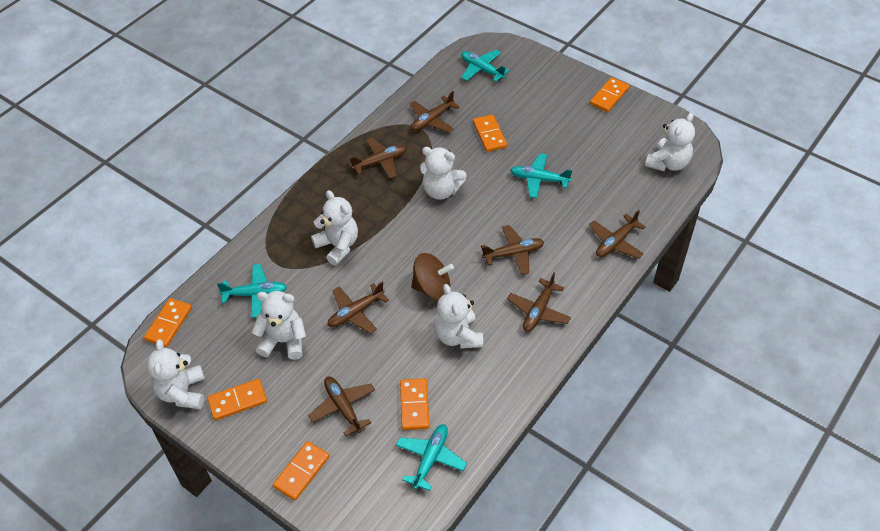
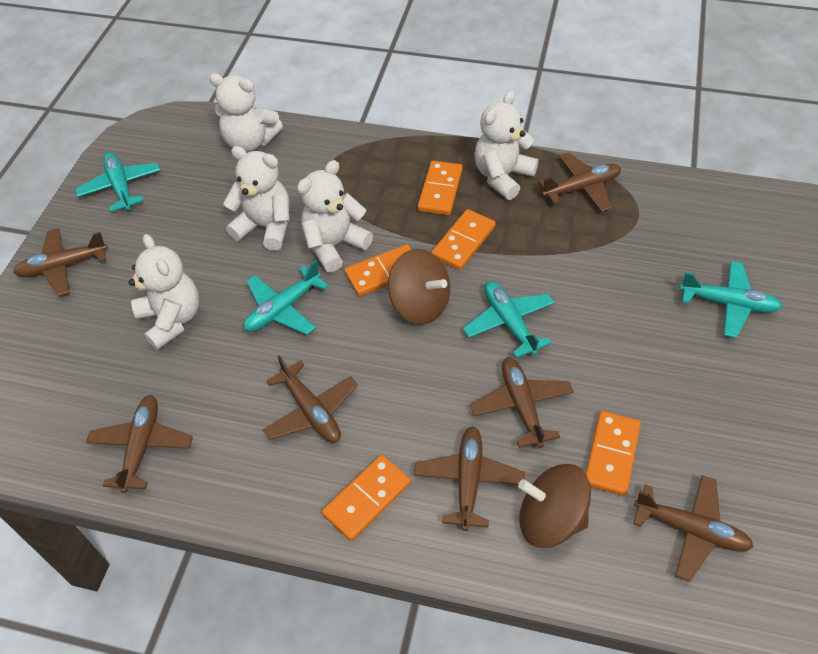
brown spinning top: [411,253,454,301] = 1 -> [388,249,450,325] [518,464,591,548] = 2
orange domino: [144,298,192,347] [207,379,267,420] [273,441,329,500] [400,378,430,430] [473,115,507,152] [590,77,629,112] = 6 -> [322,455,411,541] [344,244,411,297] [418,161,463,215] [431,209,496,270] [586,411,641,496] = 5
white teddy bear: [147,339,205,409] [252,291,306,360] [311,190,358,266] [420,147,466,200] [434,284,483,349] [645,113,695,171] = 6 -> [129,234,199,350] [209,73,283,152] [223,146,290,251] [297,160,373,272] [474,91,538,200] = 5

